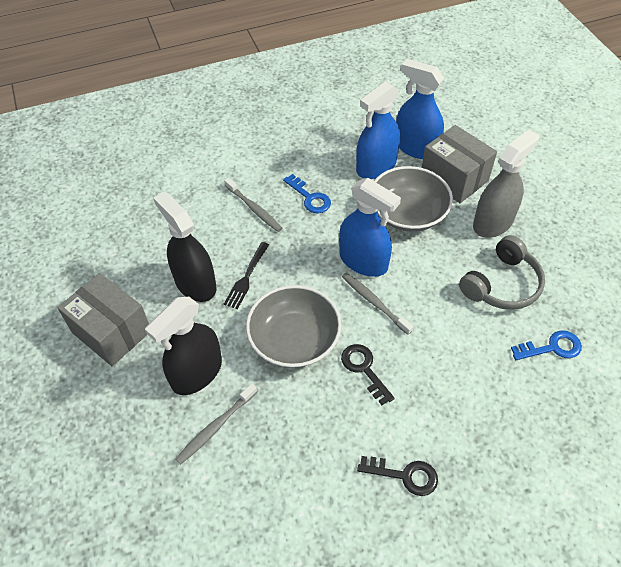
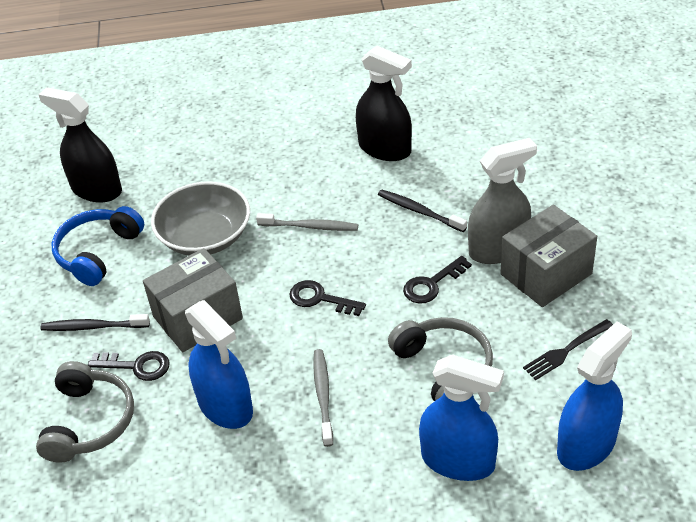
black key: [341,344,395,405] [357,456,438,496] = 2 -> [88,351,170,381] [289,280,366,316] [403,256,472,304] = 3
black toothbrush: none = 0 -> [40,314,150,331] [378,190,467,232] = 2
blue headphones: none = 0 -> [51,206,144,286] = 1
blue key: [283,174,331,213] [511,330,582,360] = 2 -> none = 0
grey bowl: [246,285,342,368] [374,166,453,232] = 2 -> [151,181,250,255] = 1
grey headphones: [459,235,545,310] = 1 -> [36,361,134,463] [388,317,493,401] = 2
grey toothbrush: [176,383,257,464] [224,178,282,232] [342,273,413,335] = 3 -> [256,213,358,231] [313,349,333,447] = 2

